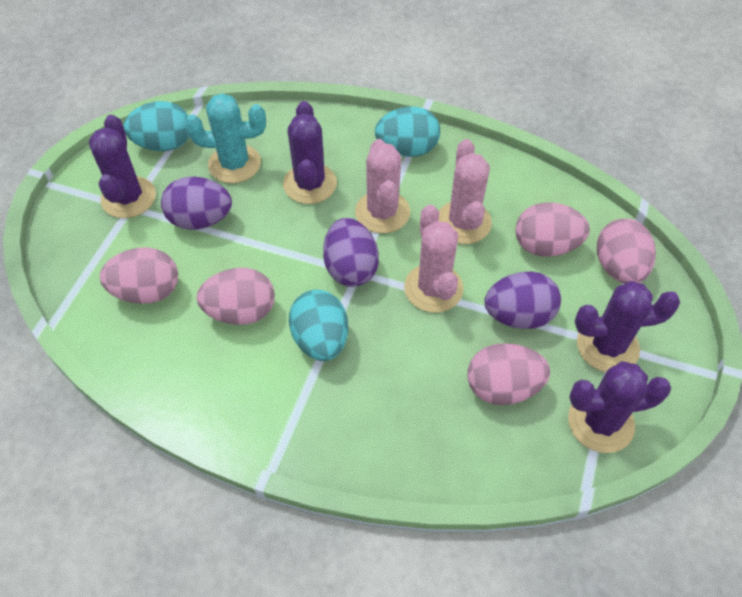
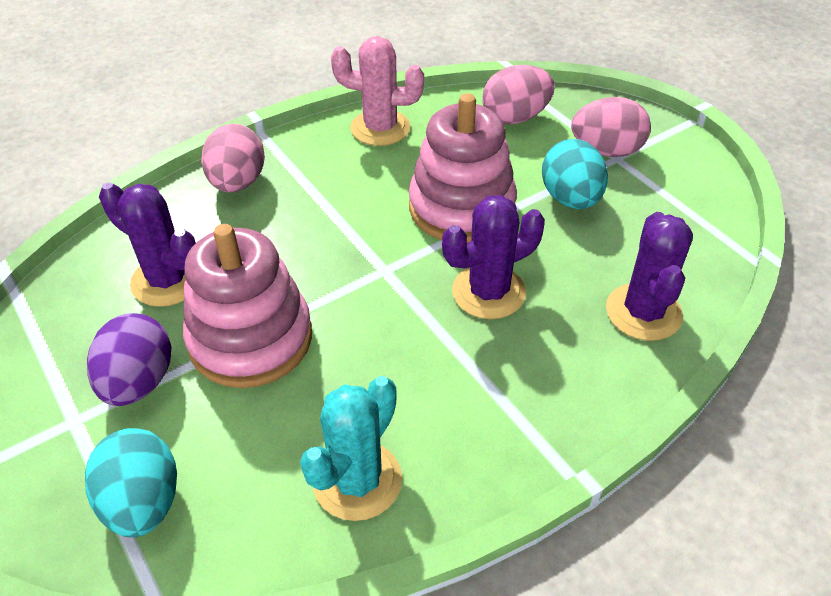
pink cactus: [355,139,410,233] [404,205,464,313] [439,139,492,244] = 3 -> [331,36,424,146] = 1
pink egg: [100,247,178,304] [197,268,275,325] [467,343,550,405] [515,202,590,257] [597,219,656,284] = 5 -> [201,124,265,193] [482,65,555,125] [571,97,651,157] = 3
pink stacking toy: none = 0 -> [183,224,312,388] [409,93,517,243] = 2
purple cactus: [89,115,156,218] [283,101,337,204] [568,361,671,453] [575,281,680,372] = 4 -> [99,182,196,307] [442,195,545,319] [606,212,693,341] = 3
purple egg: [161,177,232,230] [323,218,379,287] [484,271,561,329] = 3 -> [87,313,171,406] = 1
turquoise egg: [124,101,189,151] [289,290,348,361] [375,107,440,157] = 3 -> [85,428,177,537] [542,139,608,209] = 2

